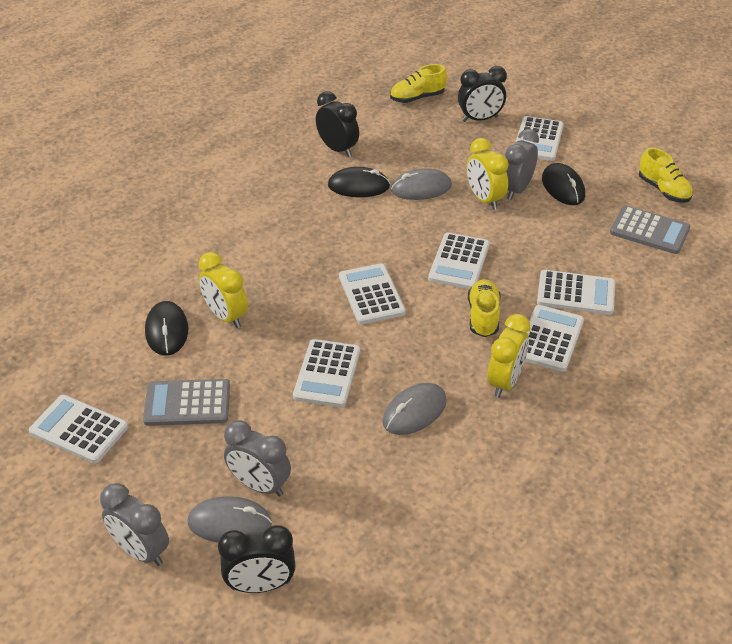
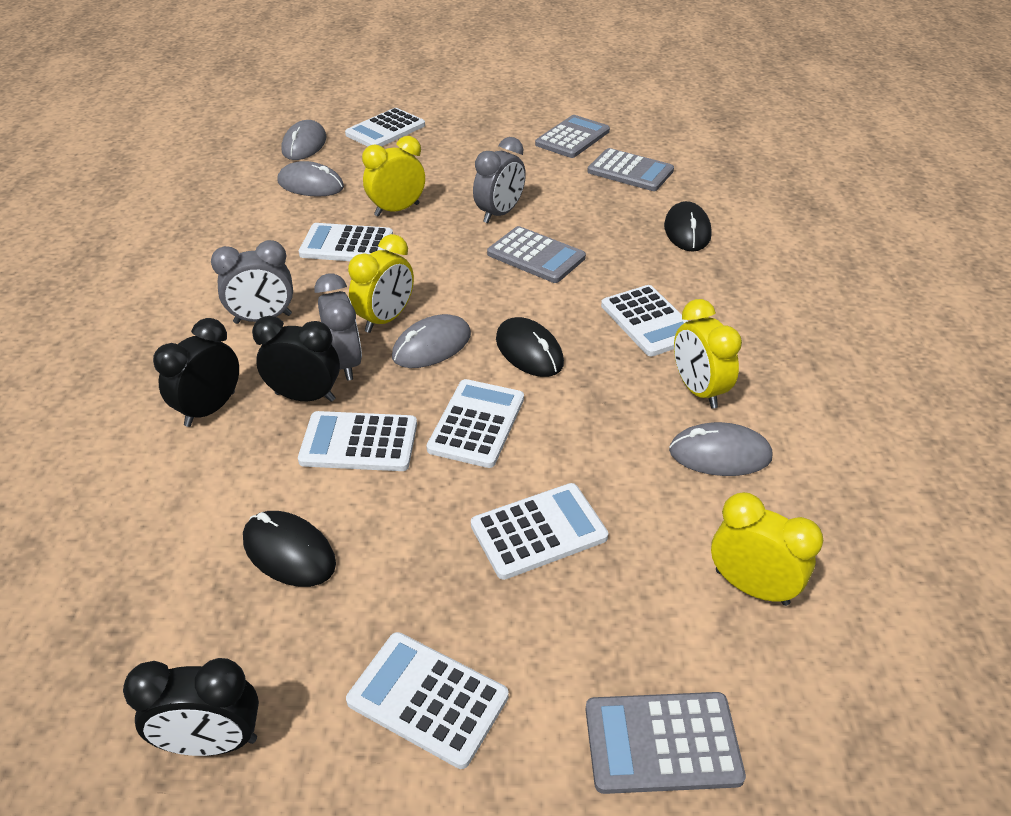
grey calculator: [143,379,230,426] [610,205,690,254] = 2 -> [487,226,586,283] [535,115,610,158] [585,692,746,794] [587,148,674,191] = 4
grey mouse: [188,496,272,543] [382,383,447,435] [391,168,452,200] = 3 -> [277,161,344,197] [281,120,327,160] [392,314,471,368] [669,422,772,476] = 4
yellow clock: [198,252,248,328] [467,138,509,210] [487,314,530,398] = 3 -> [348,234,414,333] [362,136,425,217] [674,299,742,409] [711,492,823,606] = 4
yellow shoe: [390,64,447,103] [468,279,500,337] [639,148,693,203] = 3 -> none = 0

